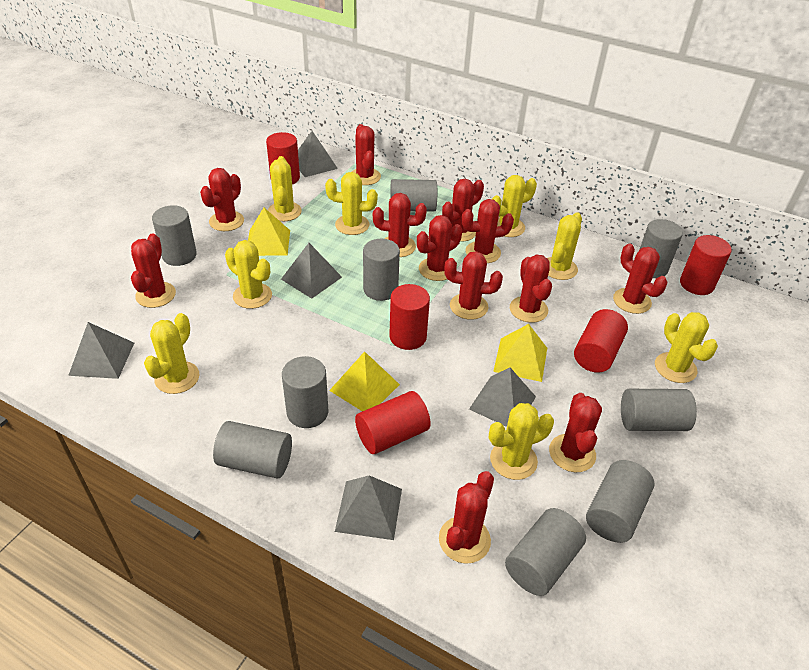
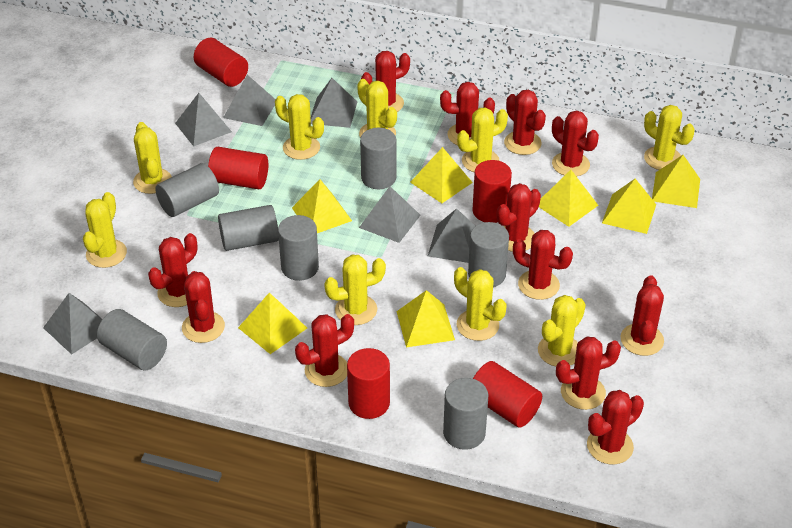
grey cylinder: [152,205,197,266] [213,421,292,479] [282,356,328,428] [363,239,400,301] [390,179,437,212] [505,508,586,596] [586,460,655,543] [621,389,697,431] [639,219,683,278] = 9 -> [97,309,167,370] [155,163,219,217] [218,205,279,251] [278,215,319,281] [360,128,396,189] [443,378,488,450] [468,222,509,287] = 7
grey pyramid: [68,322,134,379] [281,243,342,299] [298,131,338,177] [335,475,402,540] [469,368,536,427] = 5 -> [43,293,102,355] [175,93,232,146] [223,75,276,126] [311,78,357,128] [359,186,421,243] [428,208,475,263] = 6
yellow cactus: [144,313,199,394] [225,240,272,309] [268,156,302,221] [325,172,378,235] [489,403,554,480] [492,175,537,237] [547,212,582,280] [655,312,718,383] = 8 -> [83,192,127,268] [133,122,172,194] [275,94,324,160] [324,255,386,325] [357,79,397,138] [454,267,507,341] [457,107,508,172] [538,295,586,366] [644,105,695,170] = 9
yellow pyramid: [248,208,290,256] [329,351,400,411] [493,324,547,382] = 3 -> [238,292,307,354] [292,179,352,233] [396,290,455,347] [410,147,473,203] [539,170,598,227] [602,179,656,234] [652,155,700,208] = 7

